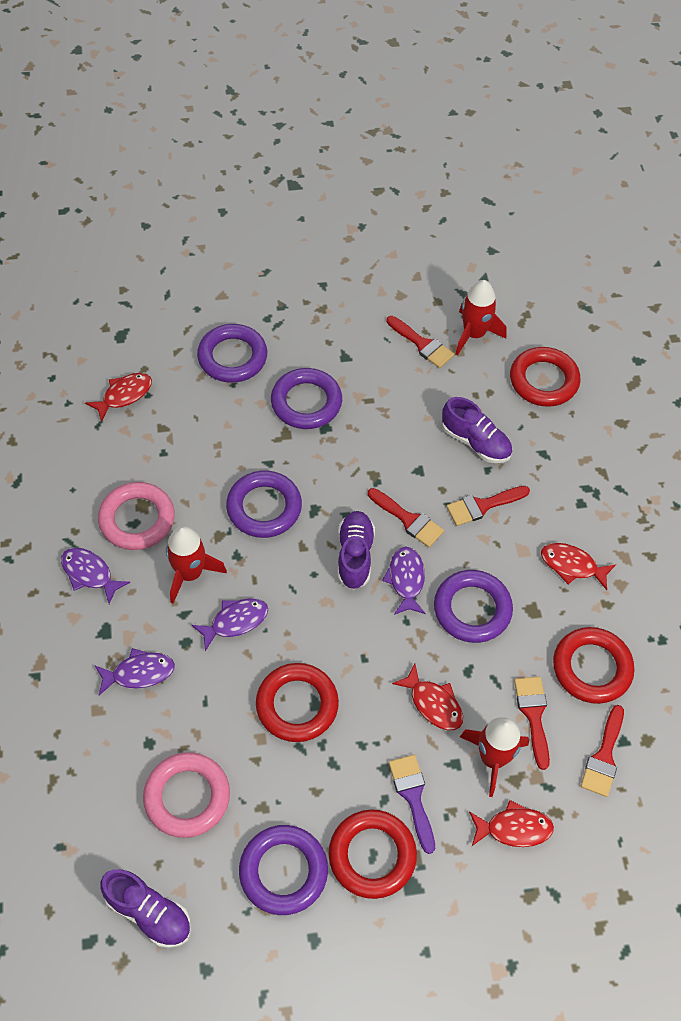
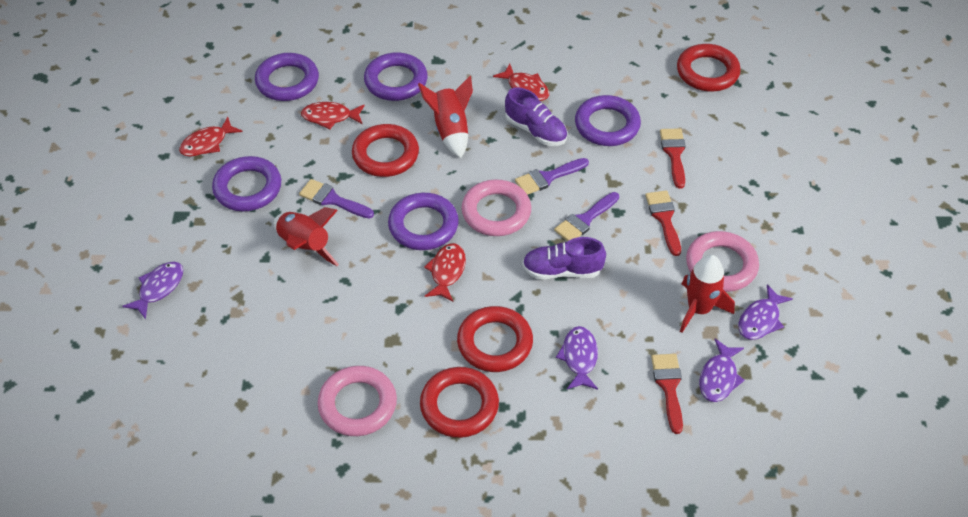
pink ring: [98,482,175,550] [143,752,230,838] = 2 -> [317,366,397,436] [461,179,531,236] [686,231,759,292] = 3
purple brush: [389,755,435,854] = 1 -> [299,179,374,219] [515,158,589,195] [554,192,619,241] = 3
purple shoe: [101,869,191,948] [338,511,375,590] [442,397,512,463] = 3 -> [505,87,567,146] [522,237,606,280] = 2
red brush: [368,488,444,547] [386,316,454,368] [446,486,530,526] [514,677,550,770] [581,705,624,797] = 5 -> [645,190,681,256] [651,354,683,434] [660,128,686,188] = 3

